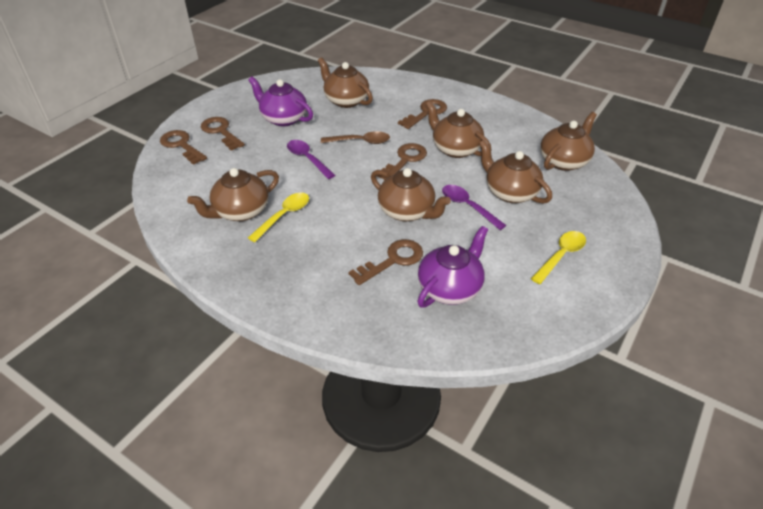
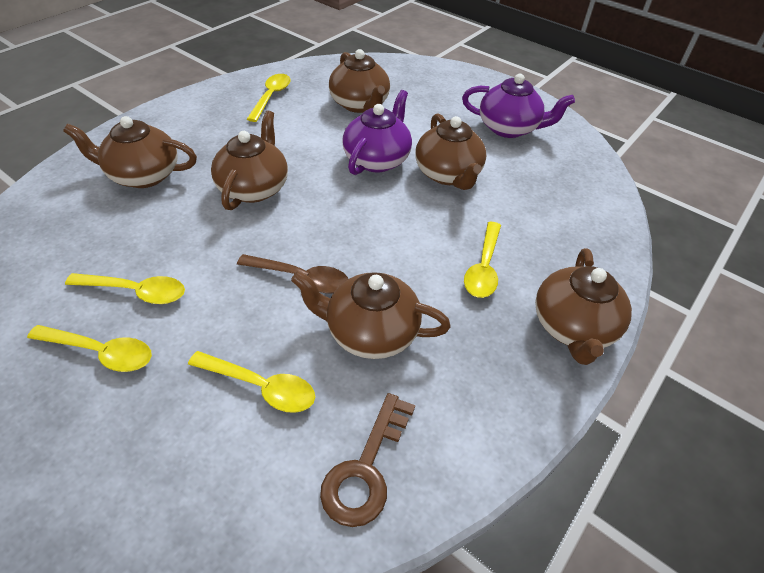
brown key: [160,130,207,165] [201,117,245,151] [349,239,423,285] [377,143,427,180] [398,99,447,129] = 5 -> [320,393,415,527] = 1
purple spoon: [287,140,335,179] [442,185,506,230] = 2 -> none = 0
yellow spoon: [248,193,309,242] [531,231,586,284] = 2 -> [27,325,152,372] [65,273,185,304] [188,351,315,413] [247,74,290,122] [464,222,501,298] = 5

